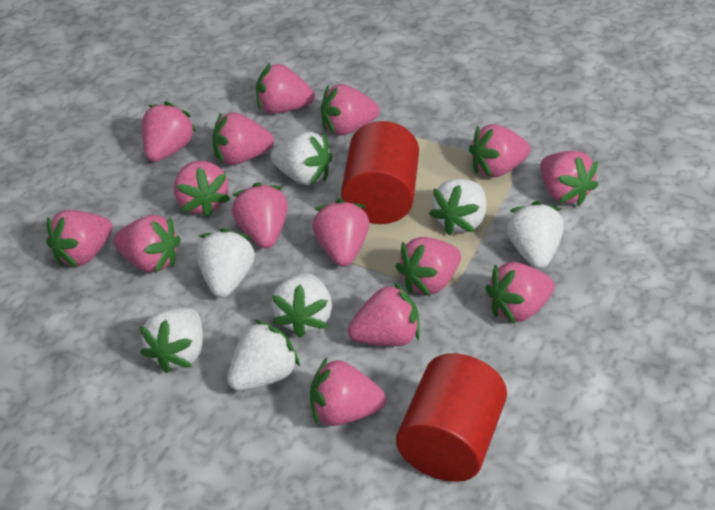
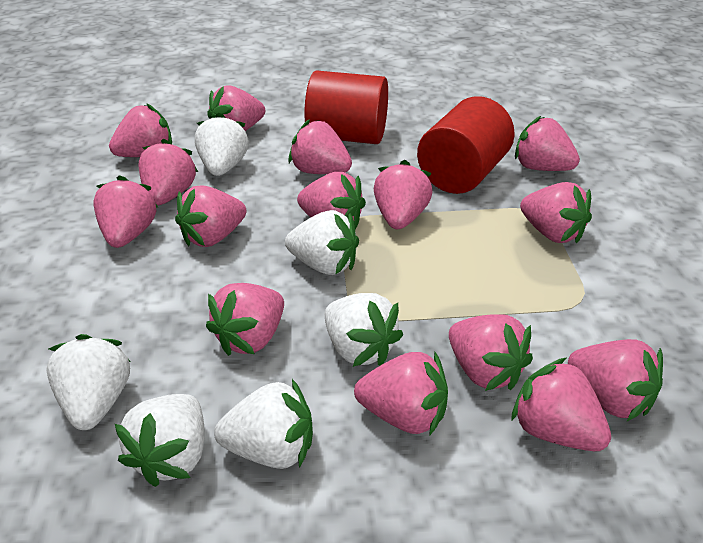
white strawberry: [140,308,203,373] [196,228,255,298] [227,319,300,391] [270,132,332,185] [271,273,332,338] [429,179,486,235] [506,201,564,269] = 7 -> [47,334,131,430] [115,394,205,487] [195,113,249,176] [214,379,313,469] [285,210,359,275] [325,293,403,367] = 6

